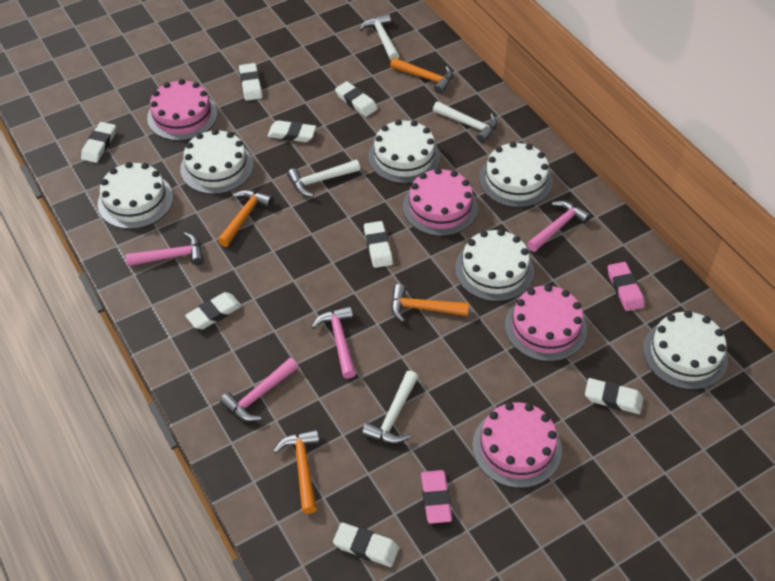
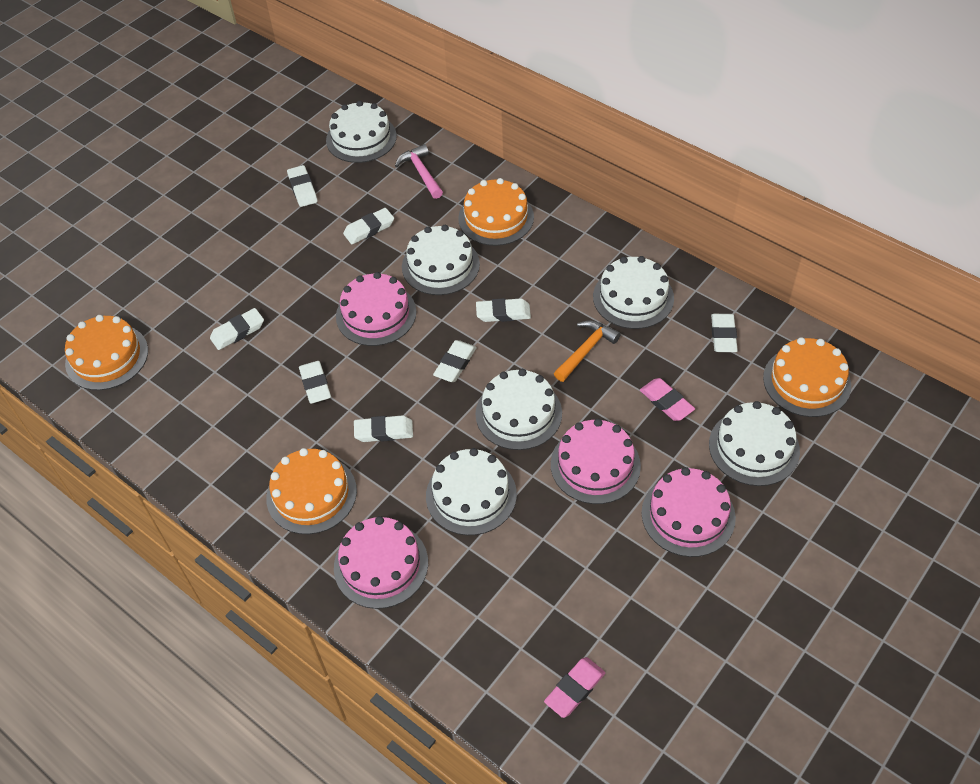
orange cake: none = 0 -> [65,315,148,390] [266,448,357,534] [458,178,534,246] [763,337,851,417] = 4
orange hammer: [218,190,273,247] [273,429,319,514] [390,58,453,94] [391,284,469,322] = 4 -> [554,320,621,382] = 1
pink hammer: [126,232,204,266] [220,358,298,421] [312,306,356,379] [527,201,591,252] = 4 -> [395,144,443,199] = 1
white hammer: [287,160,360,197] [360,14,399,60] [362,371,418,444] [433,101,497,143] = 4 -> none = 0

